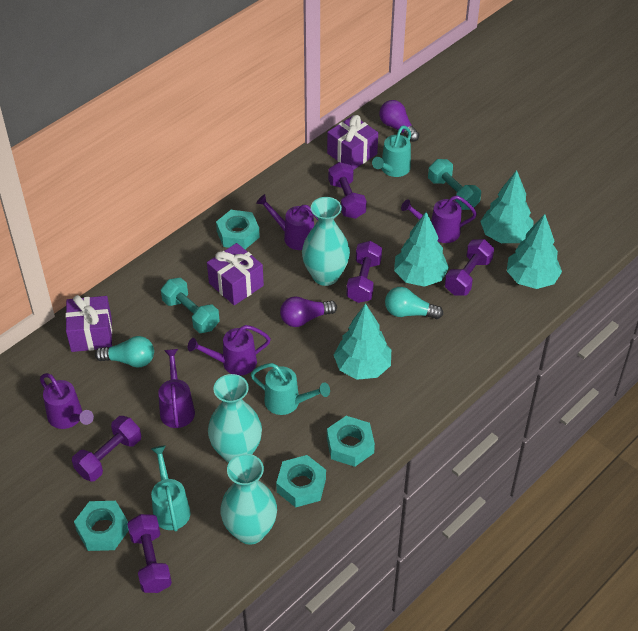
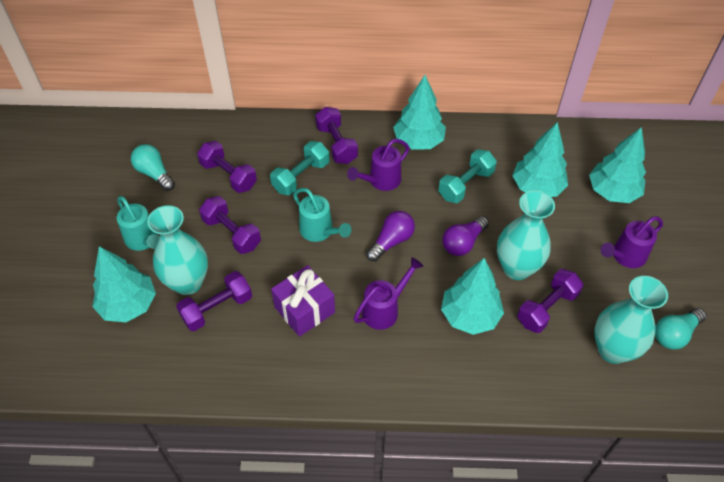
purple gift: [65,295,112,352] [207,243,264,305] [327,115,378,170] = 3 -> [271,265,335,337] = 1
purple watering can: [40,373,94,429] [158,349,195,428] [188,325,271,376] [256,194,318,250] [401,196,477,243] = 5 -> [347,139,410,191] [354,257,423,330] [601,216,663,268] = 3
turquoise nut: [74,501,129,551] [216,210,260,249] [276,455,326,508] [327,416,375,467] = 4 -> none = 0
turquoise tree: [334,303,391,380] [394,212,449,287] [480,170,534,243] [507,214,562,289] = 4 -> [93,246,156,322] [393,75,446,149] [441,258,504,335] [512,122,568,197] [589,127,646,203] = 5
turquoise watering can: [151,445,190,532] [251,363,330,415] [372,126,411,177] = 3 -> [117,196,160,251] [293,188,352,242] = 2

